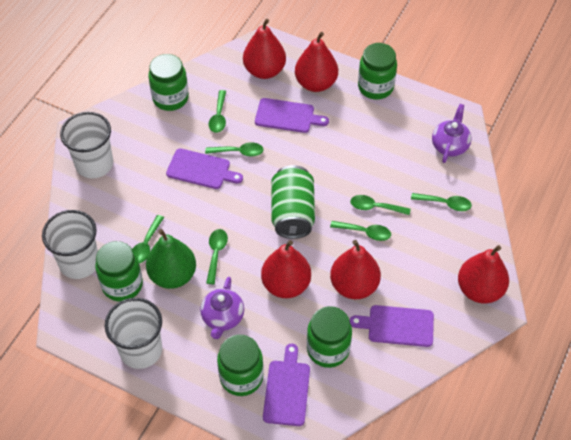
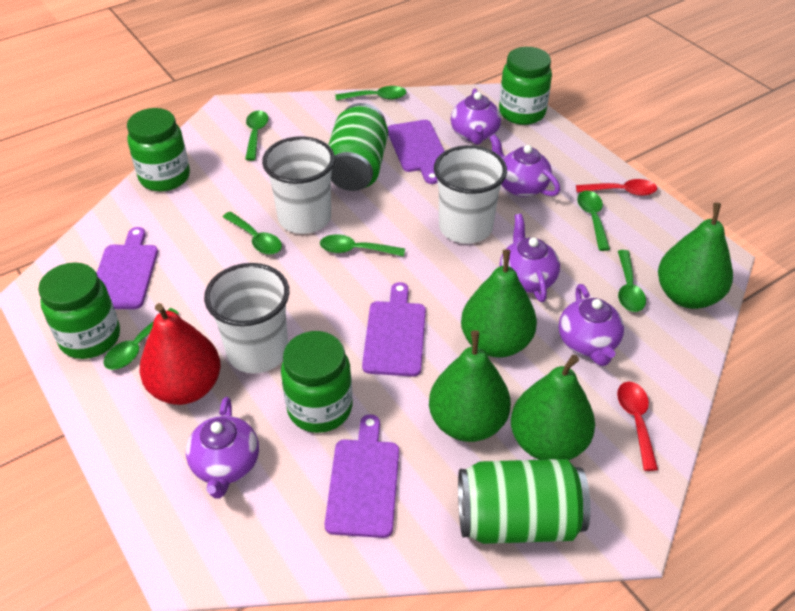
green can: [272,165,315,239] = 1 -> [328,103,388,191] [458,459,590,544] = 2
green jar: [95,241,143,302] [148,54,189,111] [217,334,264,396] [307,306,352,368] [358,43,397,100] = 5 -> [38,262,120,359] [127,108,190,192] [281,331,352,433] [499,47,552,125] = 4
green pear: [146,229,196,289] = 1 -> [429,330,511,442] [461,249,537,358] [511,354,595,460] [658,203,733,309] = 4
purple teapot: [200,277,244,339] [432,104,472,163] = 2 -> [186,397,259,499] [451,88,501,145] [489,134,560,197] [500,214,560,302] [559,284,624,366] = 5
red pear: [243,19,286,79] [261,240,311,298] [295,32,338,92] [330,240,381,299] [458,245,509,303] = 5 -> [140,303,221,405] = 1
red spoon: none = 0 -> [576,179,657,196] [617,382,658,471] = 2

